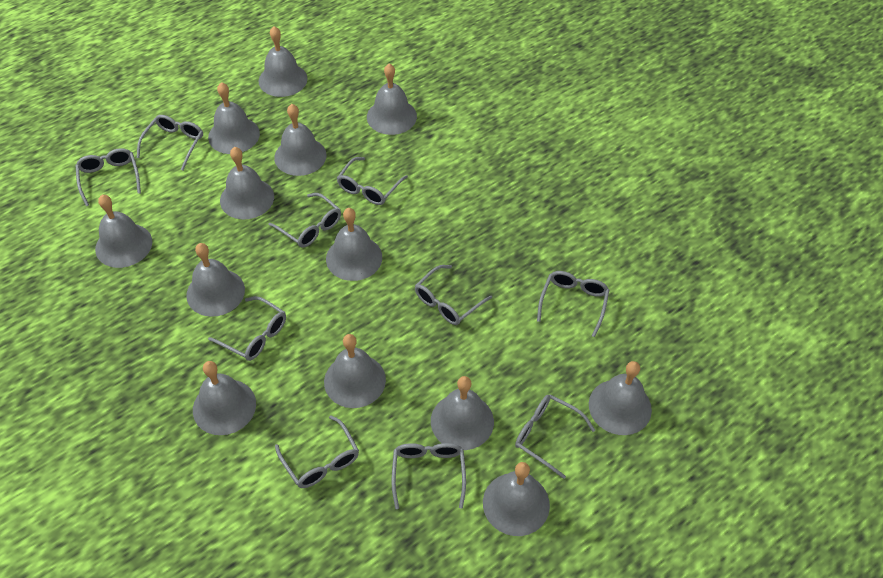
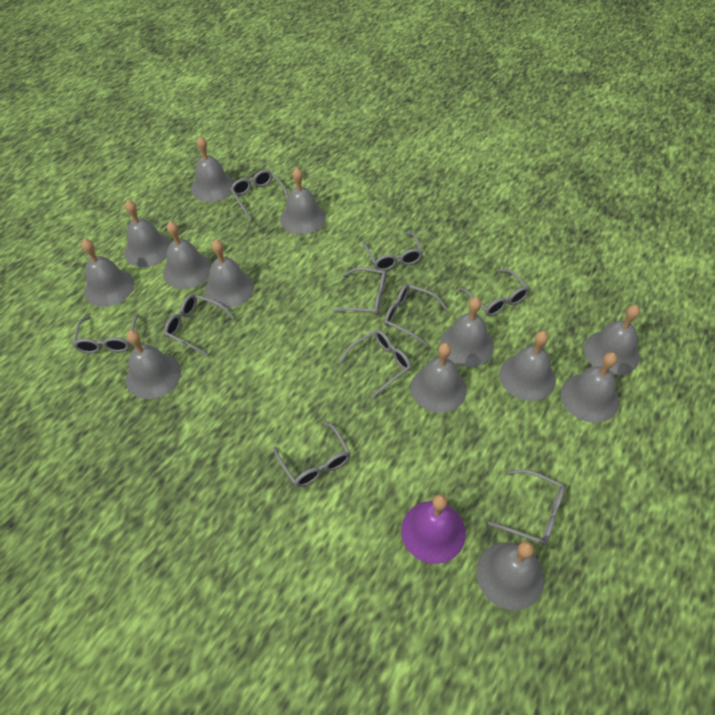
purple bell: none = 0 -> [401,494,466,564] = 1

